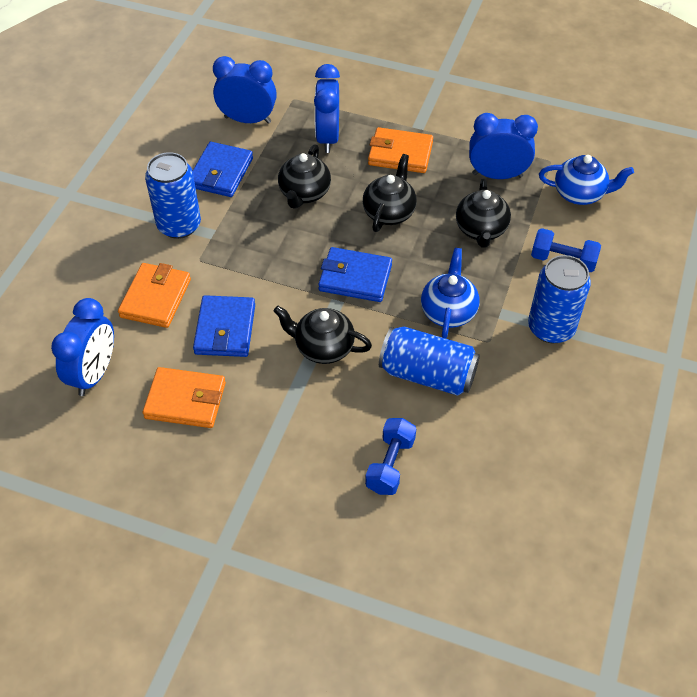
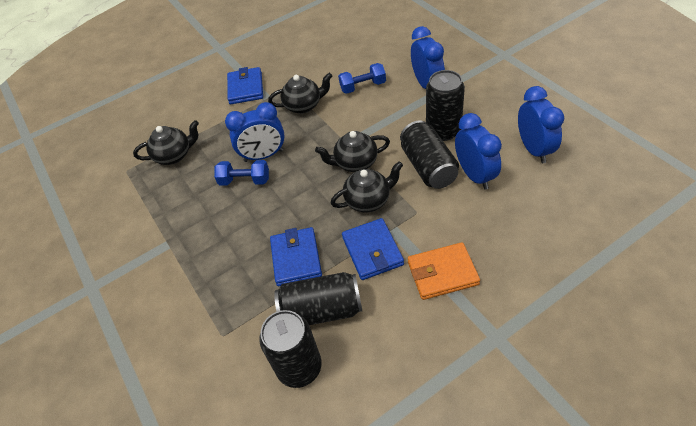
black can: none = 0 -> [259,310,322,388] [274,272,362,325] [400,121,459,189] [426,70,465,141] = 4
blue can: [145,152,201,239] [379,327,480,396] [528,255,591,343] = 3 -> none = 0
blue teapot: [421,248,479,338] [539,155,634,205] = 2 -> none = 0
orange wallet: [118,263,191,328] [142,367,226,428] [368,127,433,173] = 3 -> [408,242,480,300] = 1

